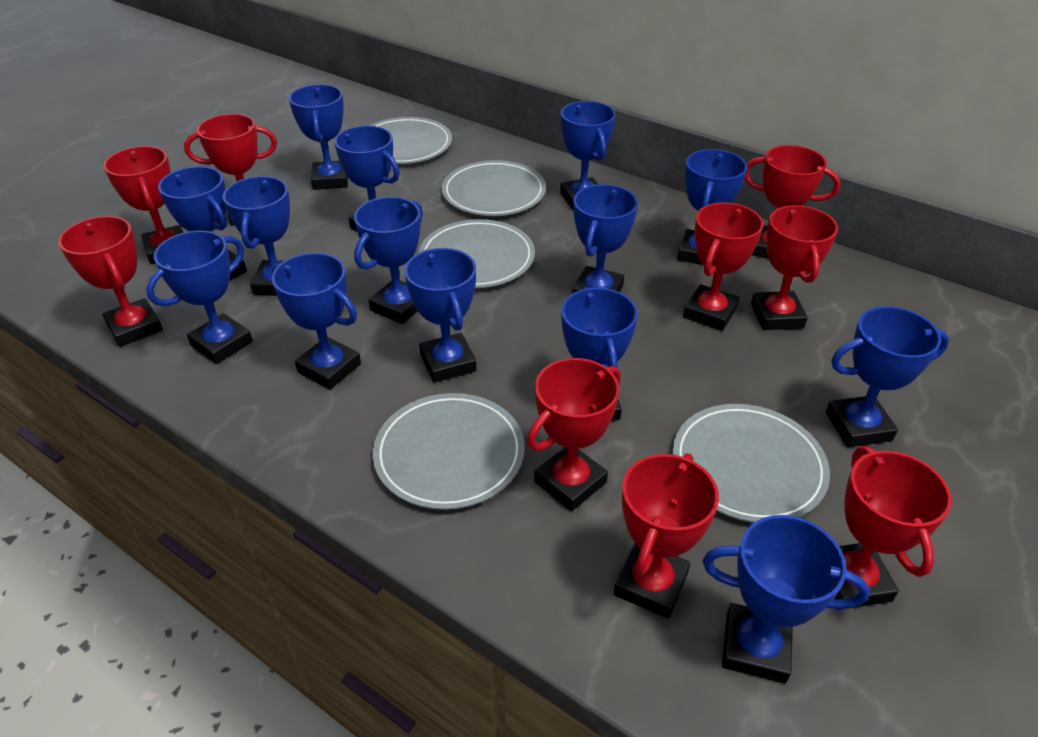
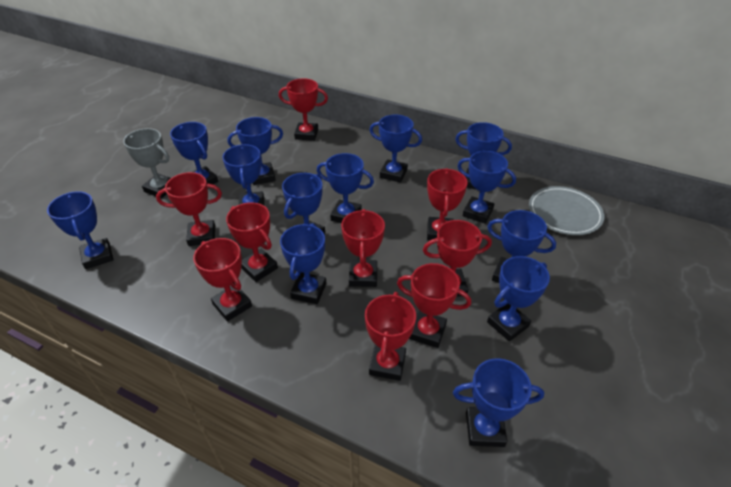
blue trophy: [146,230,253,364] [158,166,247,281] [223,176,290,296] [271,253,361,389] [289,84,348,190] [334,125,400,231] [354,197,423,324] [404,248,476,383] [560,101,616,211] [561,287,638,421] [572,184,638,294] [677,149,747,265] [703,515,870,683] [826,306,949,447] = 14 -> [47,191,113,269] [170,122,218,184] [223,144,264,205] [228,117,283,185] [280,223,326,304] [282,173,325,234] [317,153,374,223] [370,115,422,183] [453,358,544,447] [455,122,512,190] [457,151,516,224] [487,210,556,283] [487,256,550,342] = 13
grey plate: [370,117,452,164] [373,393,525,510] [419,219,535,288] [442,160,546,216] [673,404,830,523] = 5 -> [529,186,604,235] = 1
grey trophy: none = 0 -> [123,128,171,199] = 1

